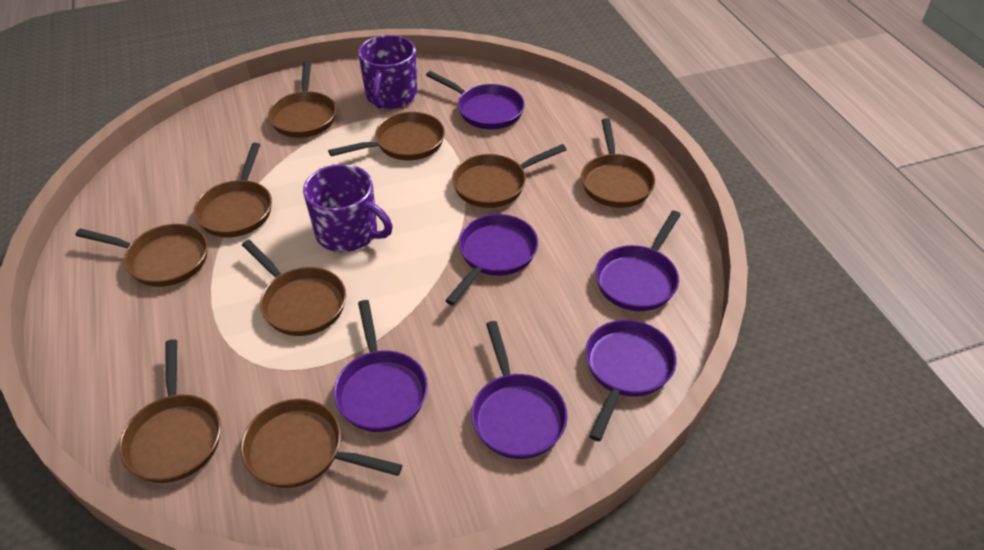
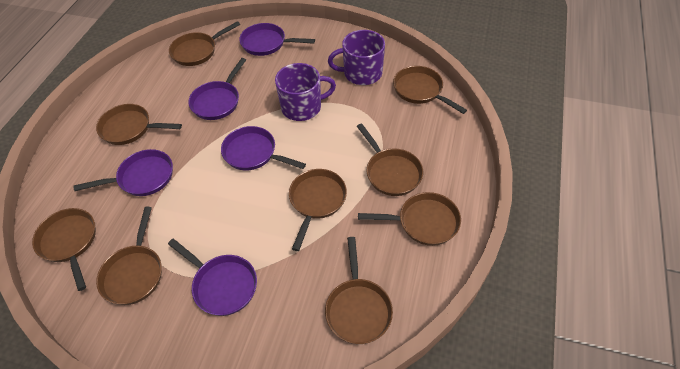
purple pan: [334,300,428,432] [426,71,525,129] [445,214,538,305] [471,321,568,459] [585,320,677,441] [595,211,681,311] = 6 -> [73,149,173,196] [168,239,257,316] [188,58,246,120] [221,126,306,170] [239,23,315,56] = 5

